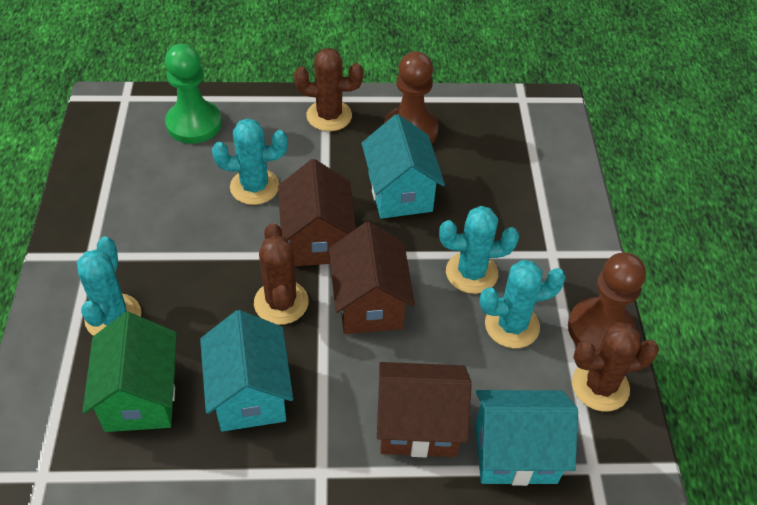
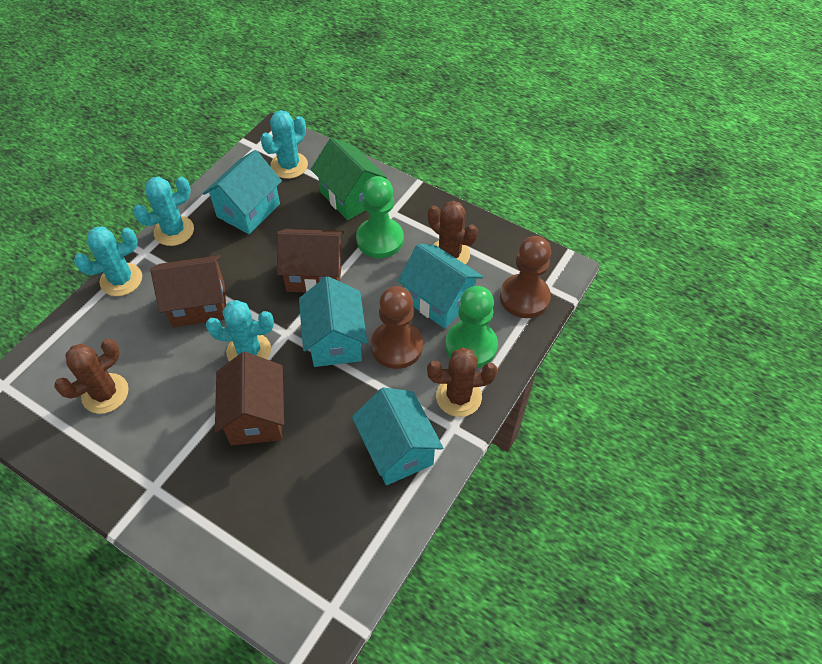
green pawn: [165,44,222,143] = 1 -> [356,176,404,258] [445,286,498,368] = 2
turquoise house: [200,310,293,432] [362,114,445,219] [476,390,578,486] = 3 -> [203,150,282,234] [299,276,367,367] [352,387,443,485] [398,244,483,329] = 4

